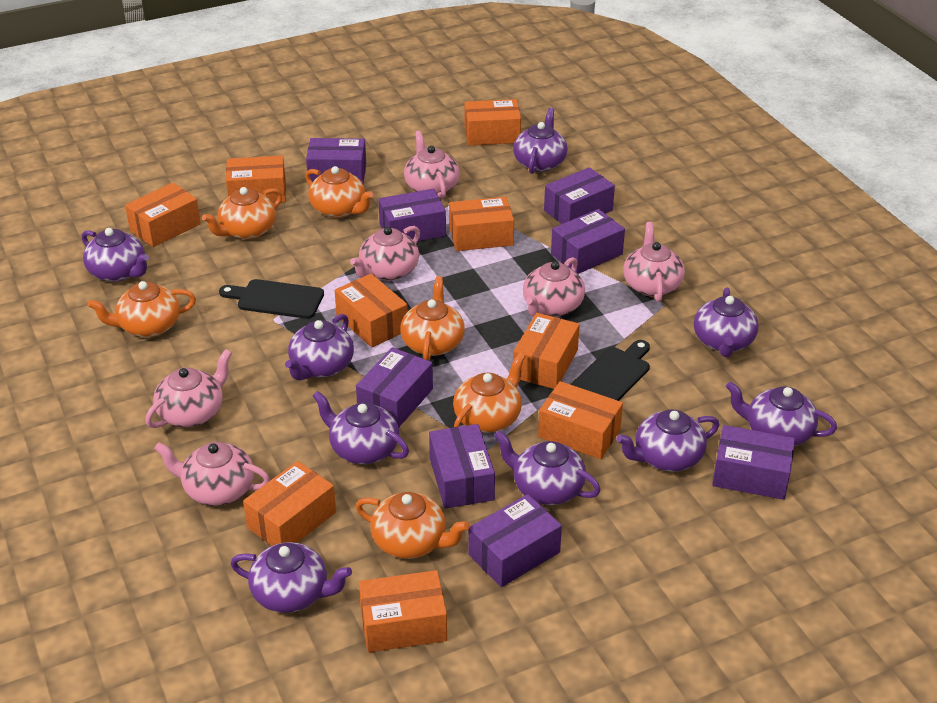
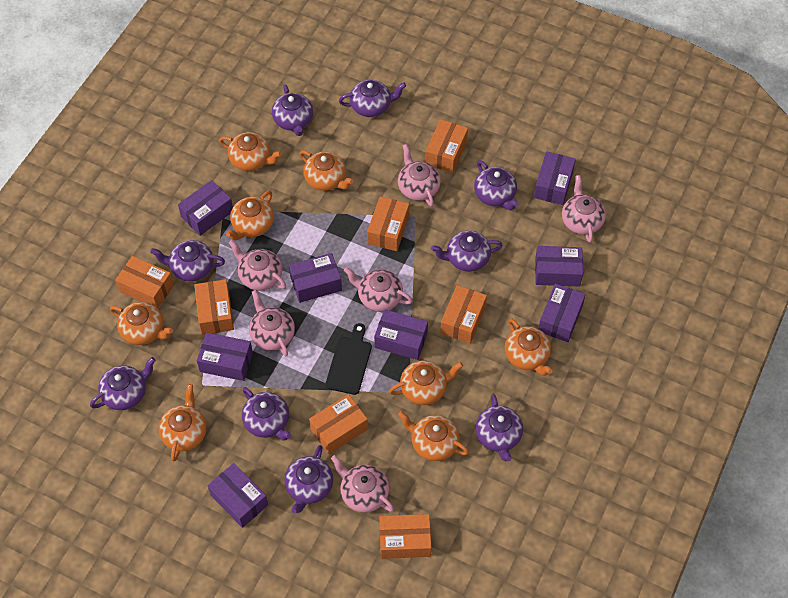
black cutting board: [219,279,324,319] [570,340,650,401] = 2 -> [325,323,372,395] = 1
orange box: [125,183,201,247] [226,156,286,203] [243,461,336,546] [335,274,408,347] [359,570,447,652] [449,197,514,251] [465,99,521,145] [513,313,580,389] [538,381,623,459] = 9 -> [115,256,174,309] [194,279,234,335] [309,394,368,454] [367,196,409,251] [379,514,431,559] [425,119,468,173] [440,285,487,344] = 7
orange teapot: [88,281,196,337] [202,187,282,239] [305,166,374,218] [356,492,469,559] [400,276,465,361] [453,353,525,433] = 6 -> [110,302,173,345] [158,384,207,462] [219,132,282,171] [226,191,274,241] [300,150,354,191] [389,360,463,405] [398,411,469,461] [505,318,553,376] = 8

